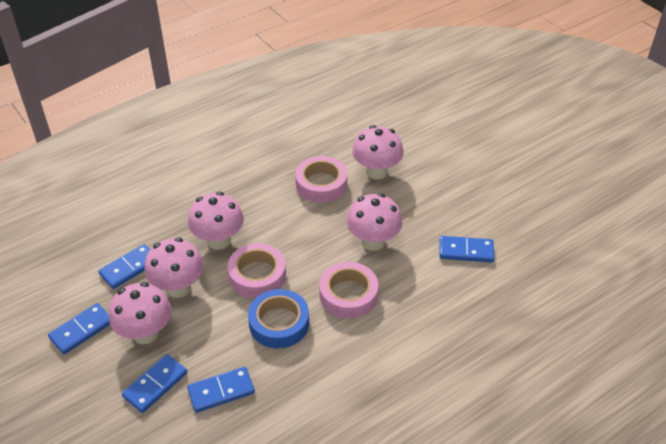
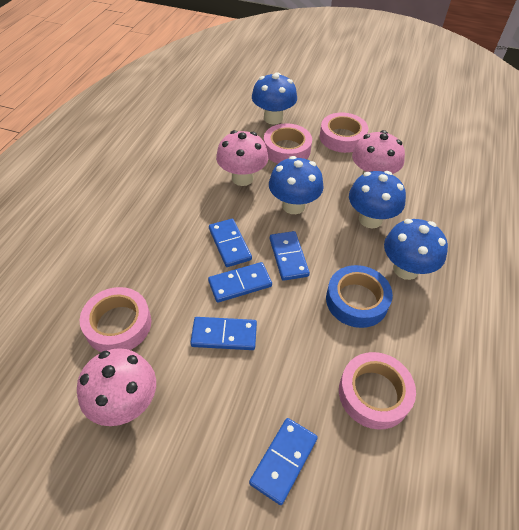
blue mushroom: none = 0 -> [252,72,297,125] [269,156,324,214] [349,171,406,229] [384,219,448,280] = 4
pink mushroom: [109,282,171,344] [144,238,204,298] [188,192,244,250] [347,193,402,251] [352,125,404,180] = 5 -> [77,348,156,426] [216,130,268,186] [352,130,405,175] = 3
pink tape: [227,243,286,298] [295,156,347,203] [319,262,378,319] = 3 -> [80,287,151,352] [264,124,312,164] [320,113,368,153] [339,352,416,430] = 4

